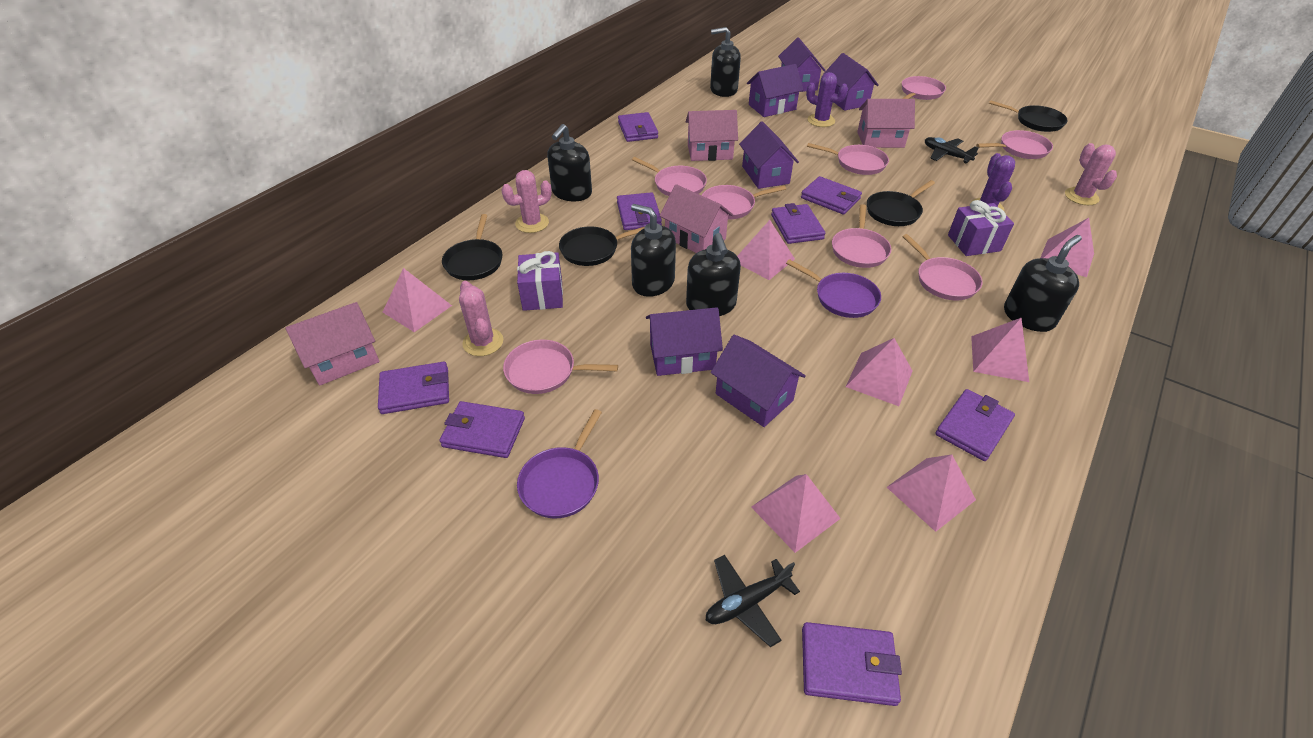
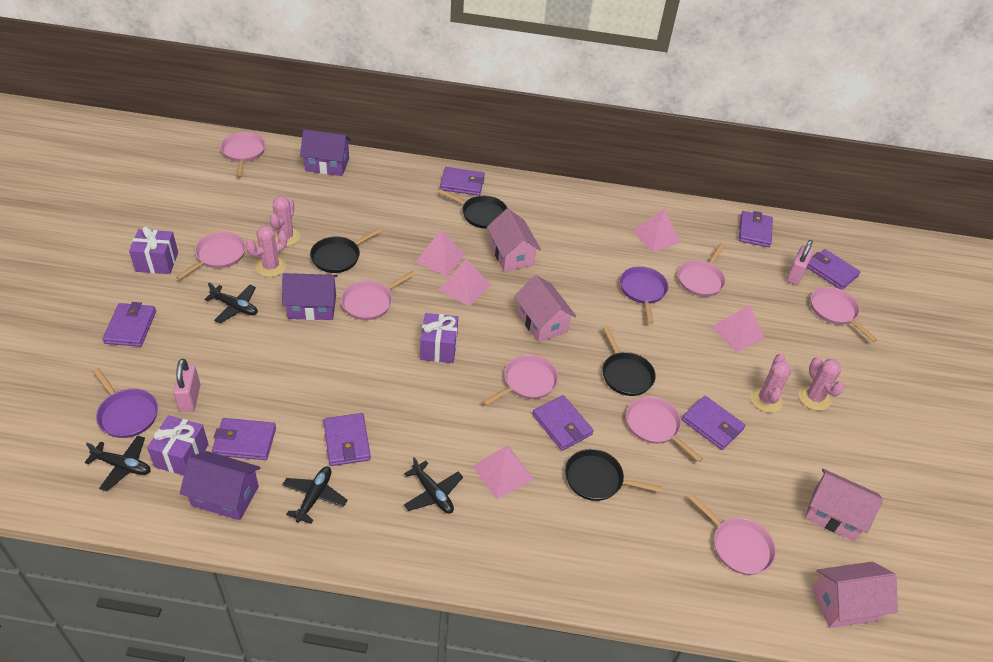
black plane: [705,555,800,647] [925,137,979,163] = 2 -> [85,435,151,491] [205,282,258,323] [282,467,347,524] [404,457,463,514] = 4
black soap dispenser: [547,124,592,201] [631,204,676,297] [686,233,741,316] [710,27,741,97] [1004,235,1082,332] = 5 -> none = 0
pink cactus: [459,281,503,356] [501,170,552,233] [1065,143,1117,205] = 3 -> [246,226,287,277] [270,196,300,246] [750,354,791,413] [799,357,845,411] = 4
pink padlock: none = 0 -> [173,359,200,412] [786,240,814,285] = 2
pink pyramid: [383,268,452,332] [737,220,795,280] [751,474,841,553] [846,338,912,406] [887,454,976,532] [971,318,1029,382] [1040,218,1094,277] = 7 -> [415,229,465,276] [439,258,490,306] [473,446,534,499] [633,208,680,252] [711,305,765,353] = 5
purple cactus: [806,72,848,127] [970,153,1015,211] = 2 -> none = 0
purple gift: [517,251,563,311] [948,200,1014,256] = 2 -> [129,226,178,274] [147,415,209,476] [420,313,458,363] = 3
purple house: [646,307,723,376] [711,335,806,427] [739,121,799,189] [747,64,804,117] [778,37,826,92] [823,53,878,111] = 6 -> [180,451,260,520] [282,273,338,320] [300,129,351,176] = 3

